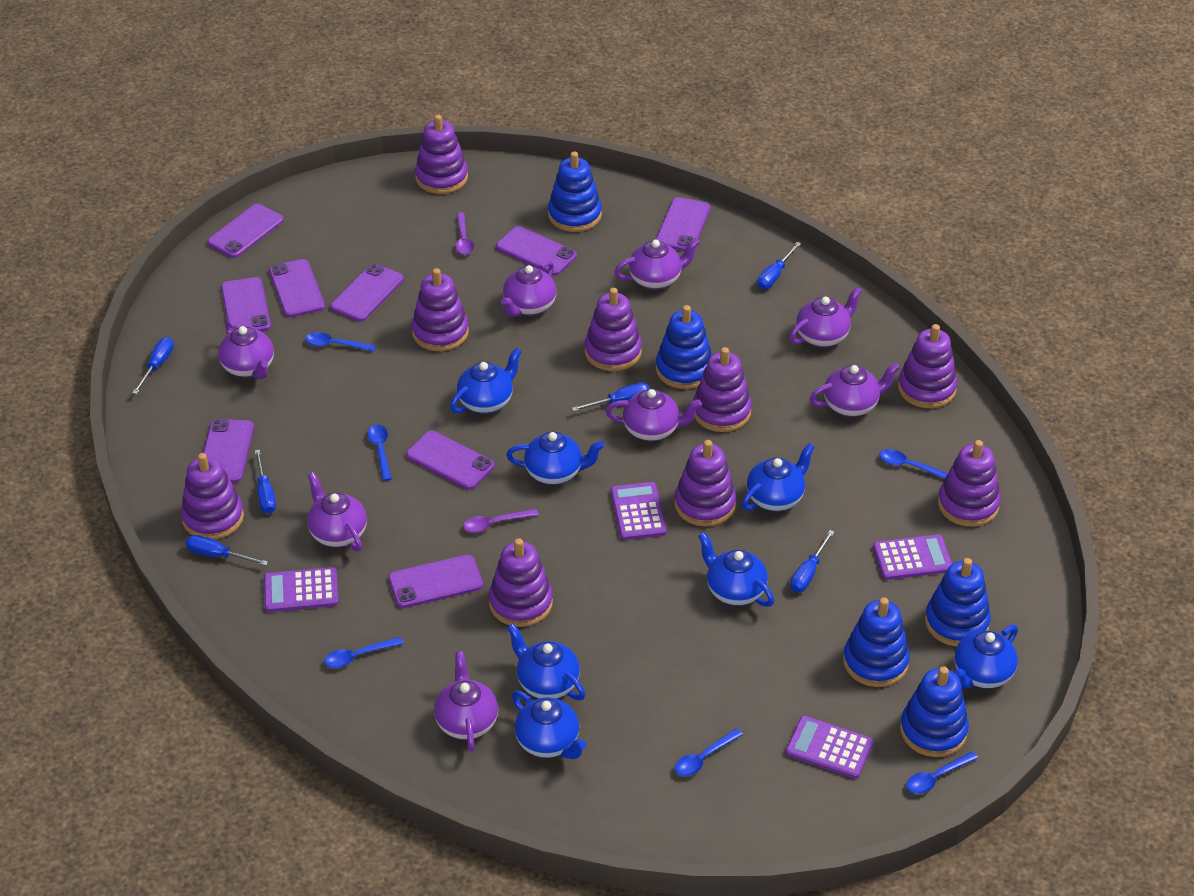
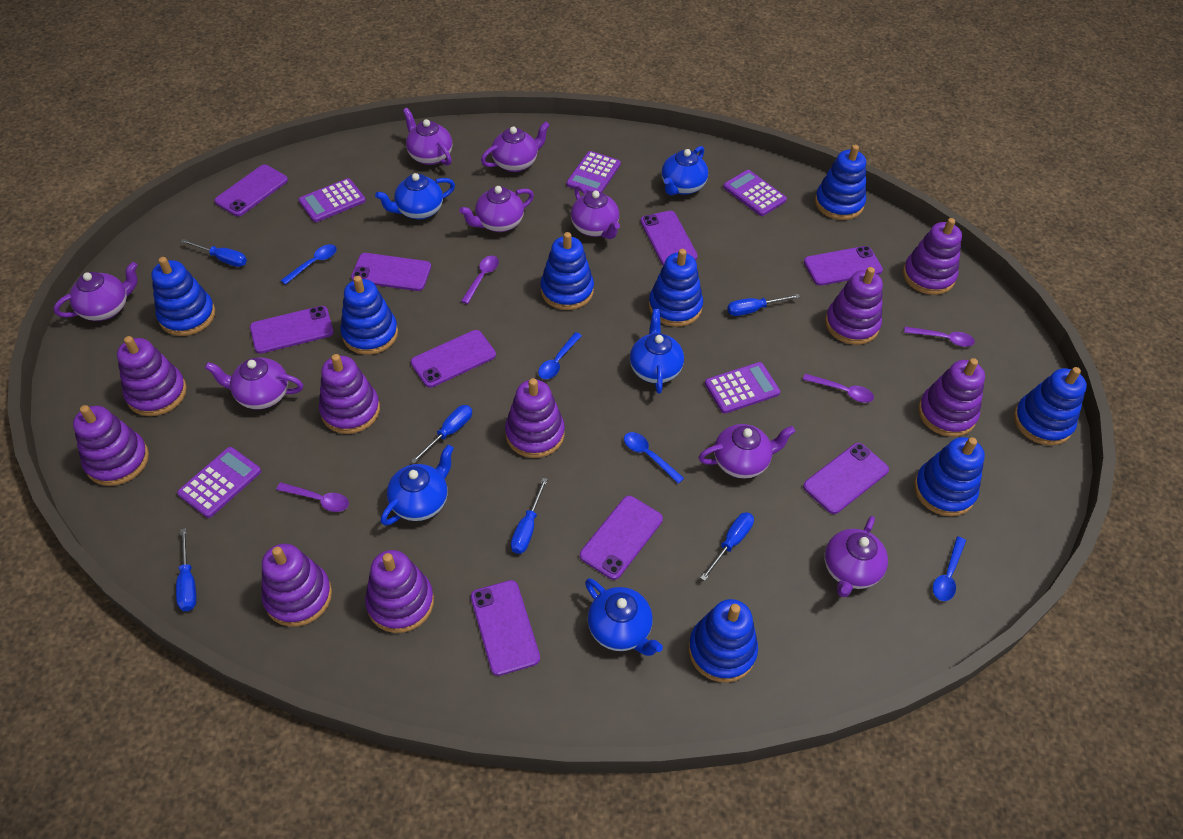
blue spoon: [305,332,376,352] [324,637,404,668] [367,424,392,481] [675,728,743,776] [879,449,948,479] [906,751,978,794] = 6 -> [281,244,337,285] [538,332,582,379] [624,432,684,484] [933,536,966,601] = 4
blue stacking toy: [548,152,602,232] [656,305,712,389] [843,597,910,687] [900,666,969,757] [925,558,991,647] = 5 -> [151,257,215,336] [340,276,398,355] [540,232,594,310] [649,249,703,327] [689,599,758,683] [815,145,866,220] [914,437,985,516] [1014,367,1087,446] = 8
blue teapot: [450,348,522,413] [506,431,604,485] [507,624,586,700] [512,691,586,759] [698,532,774,607] [742,443,815,511] [953,625,1018,689] = 7 -> [375,173,455,220] [381,445,454,526] [585,578,663,656] [630,309,684,394] [661,146,708,195] = 5
purple calculator: [264,567,338,612] [610,482,667,540] [785,716,873,779] [873,534,952,580] = 4 -> [177,447,261,518] [299,178,366,222] [566,151,621,193] [705,362,780,414] [723,170,787,216] = 5
purple spoon: [455,212,474,255] [463,509,539,533] = 2 -> [276,482,349,512] [461,256,499,304] [803,374,874,403] [904,327,975,347] = 4

